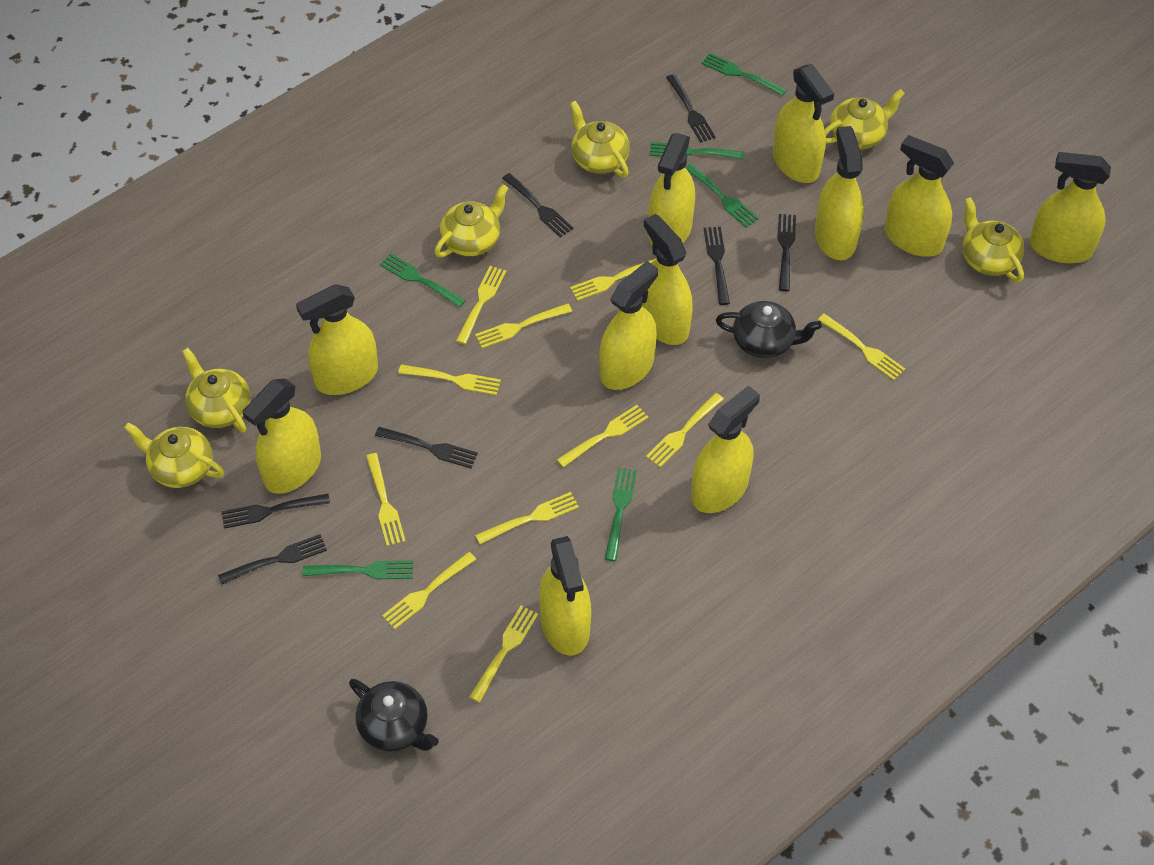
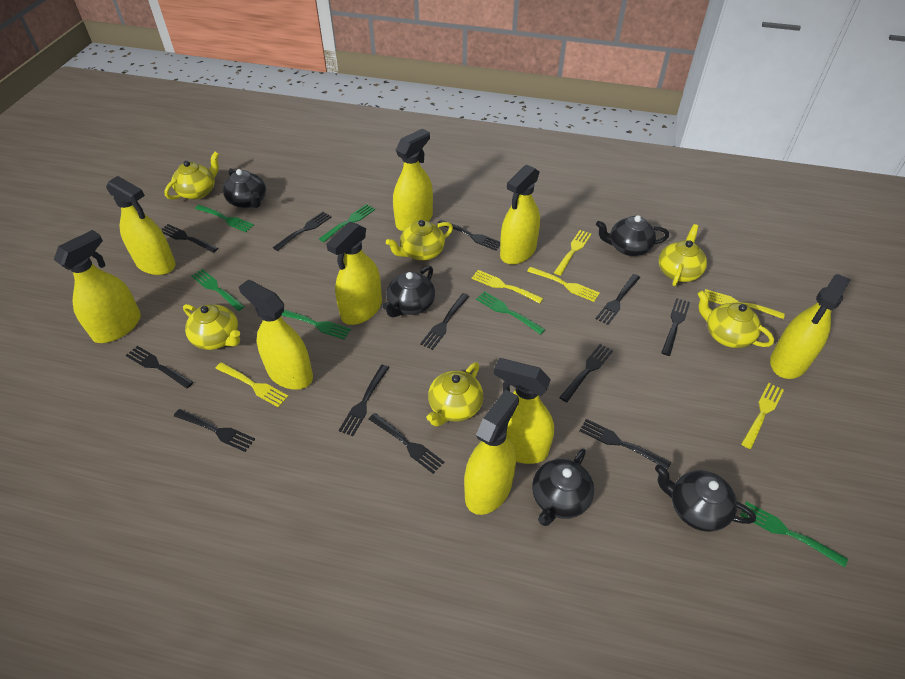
black fork: [218,534,327,585] [222,494,330,529] [375,427,478,469] [502,173,574,237] [666,74,716,143] [704,227,730,305] [777,214,796,291] = 7 -> [126,346,193,389] [161,224,218,253] [174,409,255,452] [273,212,332,251] [339,365,389,436] [369,413,444,474] [420,293,470,350] [437,220,500,251] [559,344,613,402] [579,419,671,470] [596,274,640,325] [661,298,690,356] = 12
black teapot: [349,679,439,752] [716,301,822,358] = 2 -> [223,168,266,208] [382,266,435,317] [532,448,594,526] [596,215,669,256] [655,465,756,532] = 5
yellow fork: [366,453,406,546] [382,552,476,629] [398,364,501,395] [456,266,506,344] [469,606,538,702] [475,304,572,348] [475,492,579,544] [557,405,648,468] [570,258,657,301] [646,393,724,467] [818,314,905,380] = 11 -> [215,362,289,407] [471,270,543,303] [527,266,600,302] [554,230,591,276] [704,289,785,319] [741,383,784,449] = 6
yellow spray bottle: [243,378,321,494] [296,284,378,395] [539,536,591,656] [599,261,658,390] [642,214,693,345] [648,133,695,245] [691,385,760,513] [773,64,834,183] [815,126,864,260] [885,135,954,257] [1029,152,1111,263] = 11 -> [54,230,141,343] [106,176,176,275] [239,280,313,390] [326,222,382,325] [393,129,433,231] [464,390,519,515] [494,358,554,464] [500,164,540,265] [770,274,851,379] = 9

